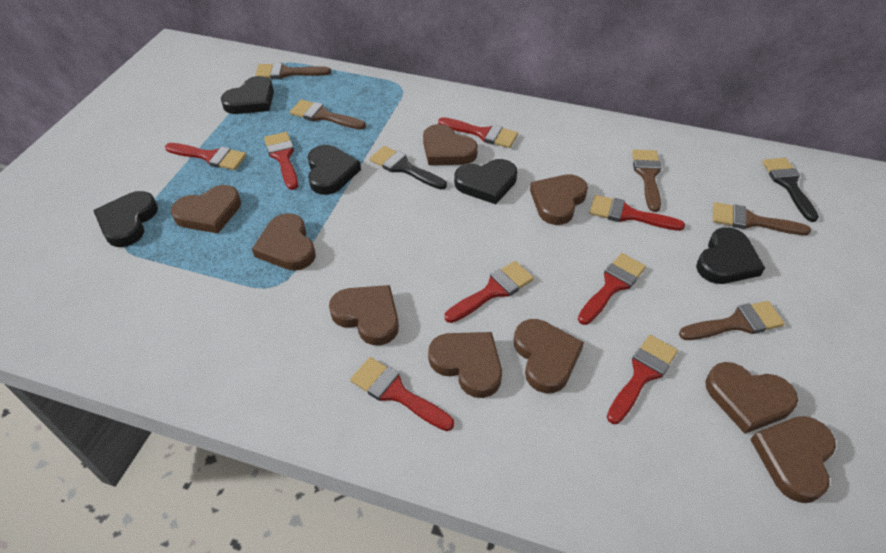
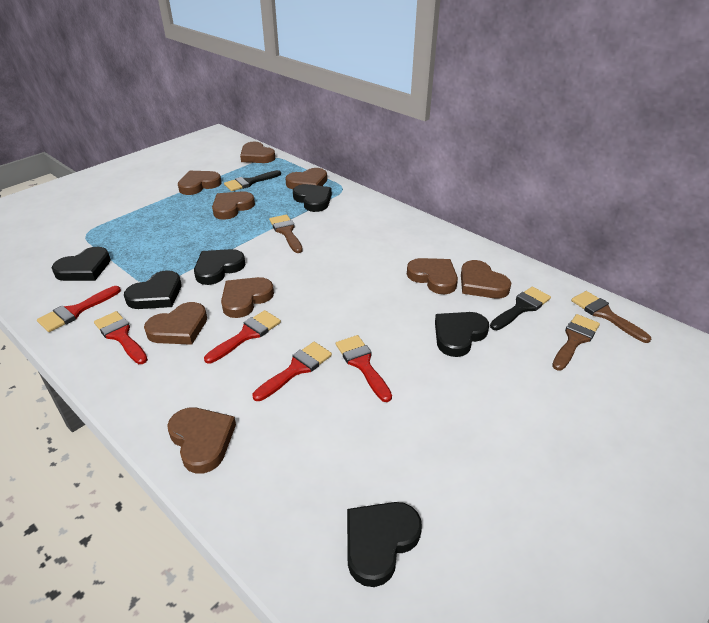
black heart: [93,191,158,247] [221,76,274,114] [308,145,361,195] [454,159,517,204] [696,227,765,284] = 5 -> [52,247,111,281] [124,270,181,309] [194,249,246,285] [293,184,332,212] [347,502,422,587] [435,312,489,357] = 6
brown brush: [255,63,331,79] [290,99,366,130] [632,149,662,212] [679,301,785,340] [713,202,811,235] = 5 -> [269,215,303,253] [552,314,600,371] [571,291,651,343] = 3
red brush: [165,143,247,170] [264,132,298,190] [350,357,454,431] [438,117,518,148] [445,261,534,323] [578,253,646,325] [589,195,685,231] [607,335,678,424] = 8 -> [37,286,121,332] [94,311,148,364] [204,310,281,364] [253,342,332,401] [336,335,392,402] = 5

